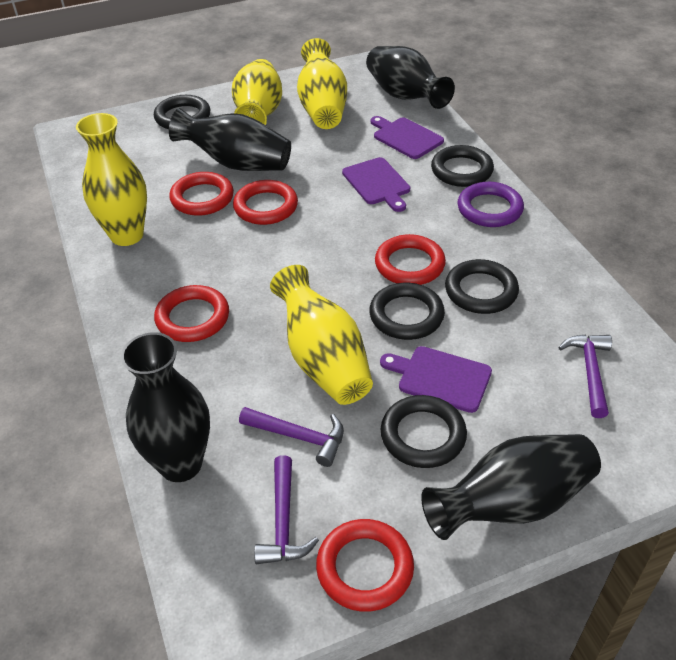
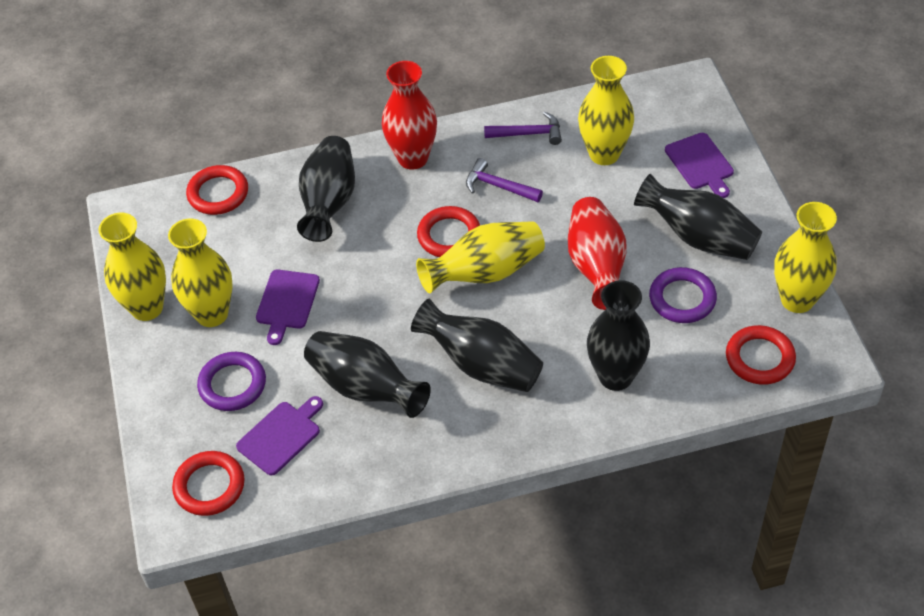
black ring: [154,95,211,129] [369,283,445,340] [381,395,467,468] [431,145,494,187] [445,259,519,314] = 5 -> none = 0
black vase: [121,332,210,482] [169,108,291,171] [366,46,455,109] [421,434,601,540] = 4 -> [297,136,355,242] [304,331,431,418] [411,299,543,392] [587,280,650,391] [634,174,762,260] = 5
purple hammer: [239,407,344,467] [254,455,319,564] [558,334,612,418] = 3 -> [466,158,543,202] [484,112,562,145] = 2
purple ring: [457,182,524,227] = 1 -> [197,352,266,411] [649,267,717,323] = 2
red ring: [154,285,229,342] [169,172,234,216] [233,180,298,225] [316,519,414,612] [375,234,446,285] = 5 -> [172,451,245,516] [186,165,248,215] [417,206,480,257] [726,325,796,385] = 4
red vase: none = 0 -> [382,61,437,170] [568,197,627,310] = 2
yellow vase: [76,113,147,246] [232,59,282,125] [270,265,373,405] [297,38,347,129] = 4 -> [99,213,166,321] [168,219,233,327] [416,221,545,293] [578,56,634,165] [774,202,837,313] = 5

